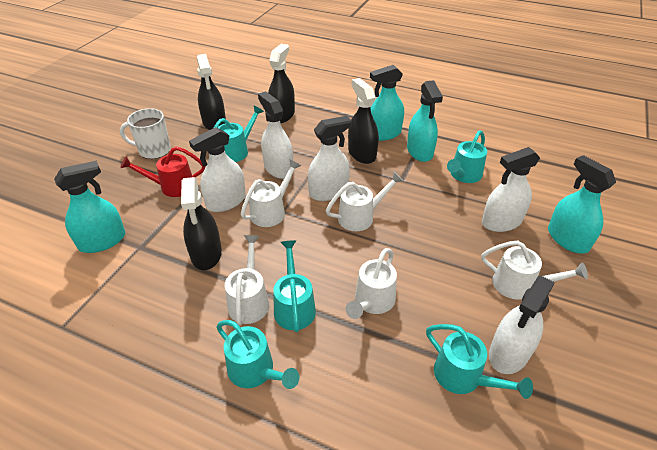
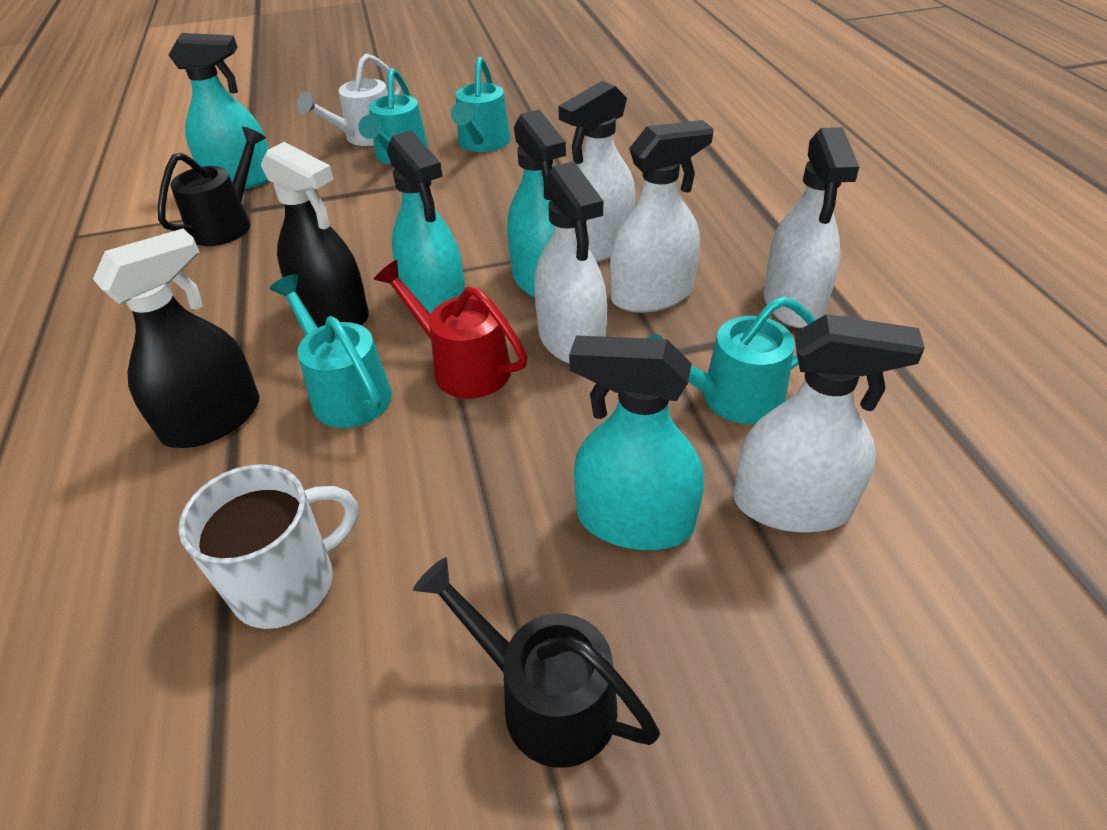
black spray bottle: [181,177,222,270] [197,54,226,130] [268,44,295,123] [348,78,379,164] = 4 -> [93,229,259,448] [261,142,369,328] = 2
black watering can: none = 0 -> [158,127,266,246] [413,557,660,768] = 2
turquoise watering can: [214,105,264,162] [216,320,299,389] [273,240,316,332] [426,324,533,399] [447,130,487,183] = 5 -> [269,274,392,428] [358,68,429,164] [451,57,511,152] [648,296,816,424] = 4
white watering can: [225,235,269,326] [241,159,301,227] [326,172,403,231] [346,248,397,319] [481,241,588,300] = 5 -> [297,54,401,146] = 1

